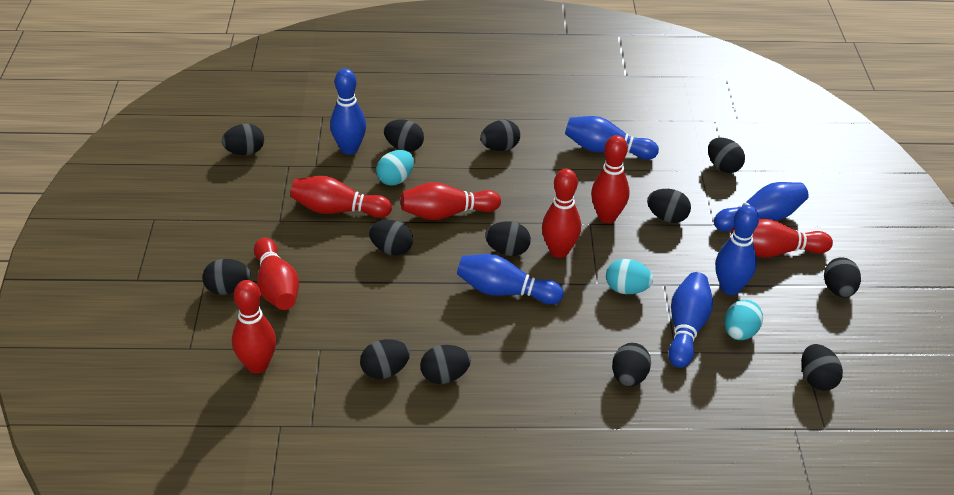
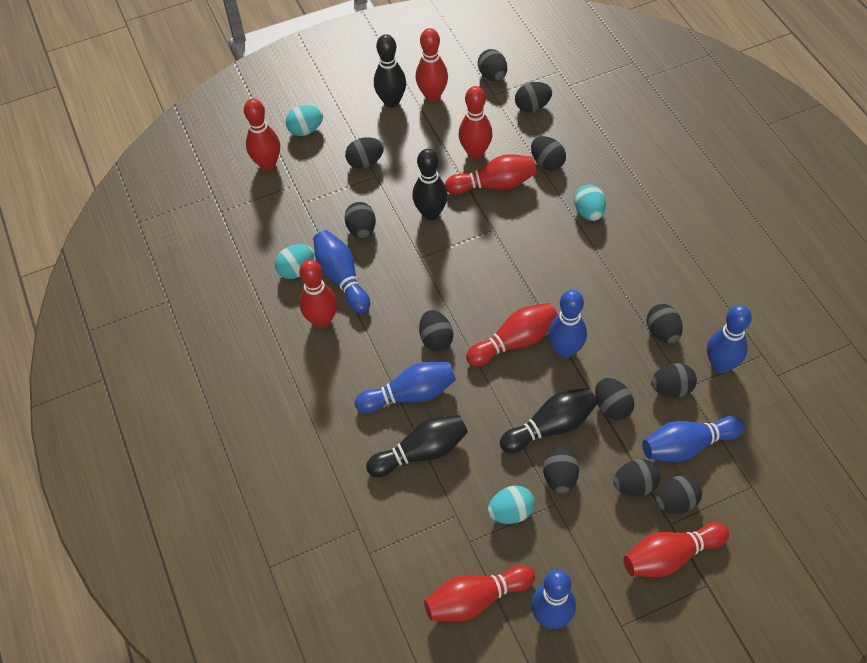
black bowling pin: none = 0 -> [366,415,468,477] [374,34,406,108] [412,149,448,220] [500,388,598,453] = 4
black egg: [202,259,251,295] [222,124,264,155] [360,339,410,379] [369,220,413,256] [384,119,424,152] [420,345,471,384] [480,120,520,151] [485,221,531,256] [612,343,651,387] [647,189,691,223] [708,138,745,173] [801,344,843,391] [824,257,861,298] = 13 -> [344,202,376,238] [345,137,384,169] [419,310,453,352] [478,49,507,81] [515,82,552,112] [531,136,566,171] [543,448,579,494] [595,378,634,420] [613,459,661,496] [646,304,683,344] [651,363,697,398] [656,475,702,514] = 12
red bowling pin: [232,280,276,373] [254,238,299,310] [290,176,392,218] [401,182,501,220] [542,168,581,258] [591,135,629,223] [730,219,833,257] = 7 -> [244,99,280,171] [299,260,337,328] [416,28,448,102] [424,565,535,622] [445,154,537,195] [459,86,493,159] [466,303,558,367] [623,522,729,577] = 8
turquoise egg: [376,150,414,186] [606,259,653,294] [724,300,763,340] = 3 -> [275,244,314,279] [286,105,323,136] [488,485,535,524] [574,184,606,221] = 4

